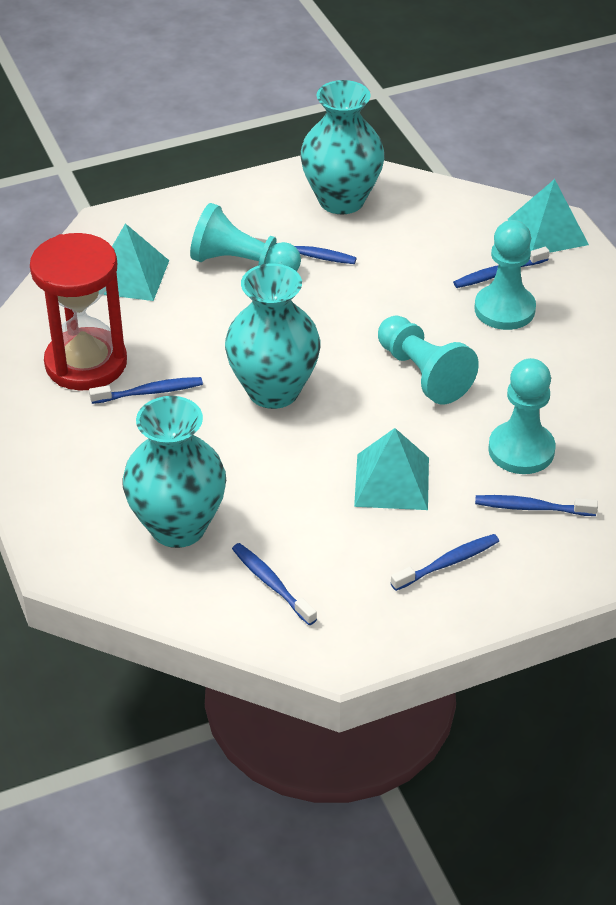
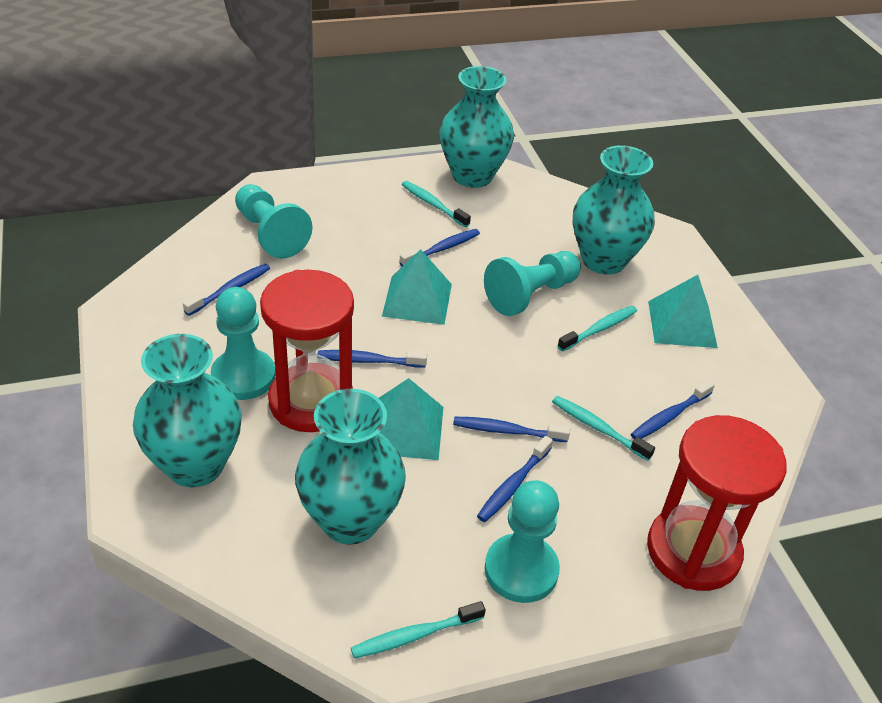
red hourglass: [30,233,127,390] = 1 -> [260,270,354,432] [647,415,787,591] = 2
turquoise toothbrush: none = 0 -> [351,601,486,658] [402,181,471,227] [552,396,655,461] [557,306,637,351] = 4
turquoise vase: [122,396,226,548] [225,264,320,409] [300,80,385,214] = 3 -> [133,334,242,487] [295,389,406,545] [440,66,514,188] [573,145,655,275] = 4

